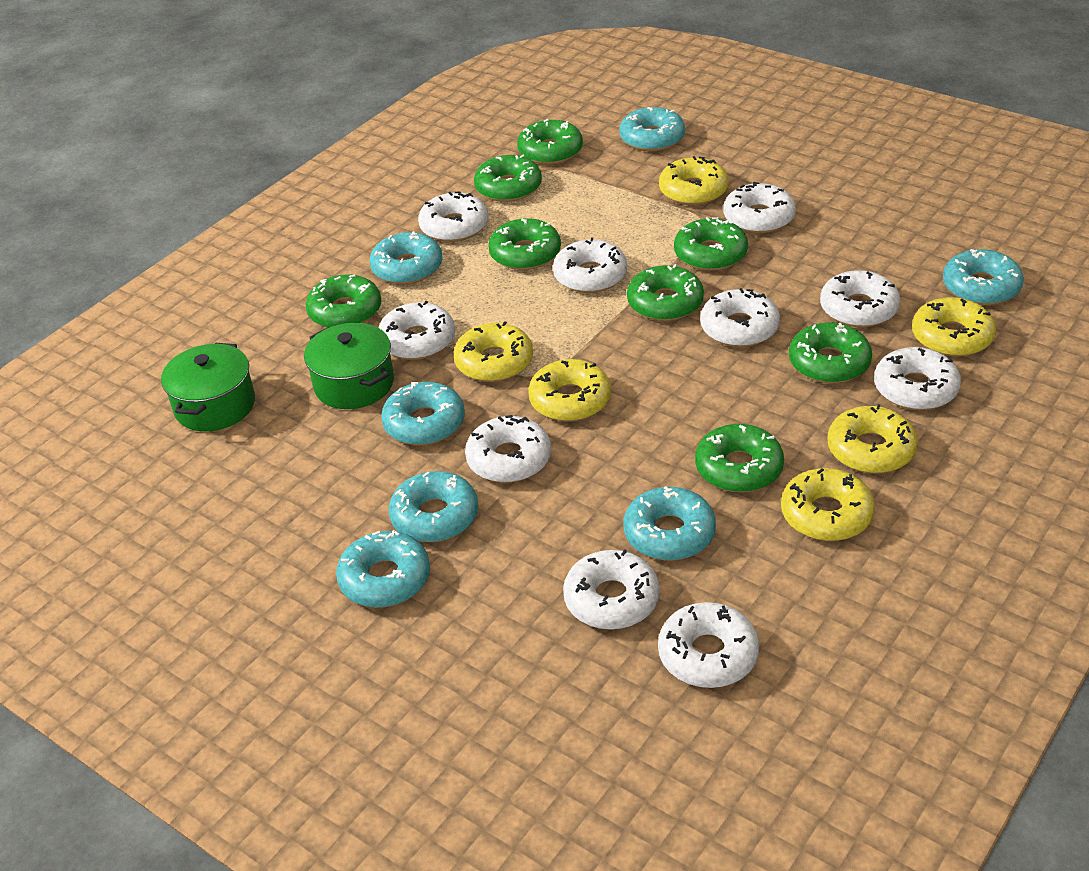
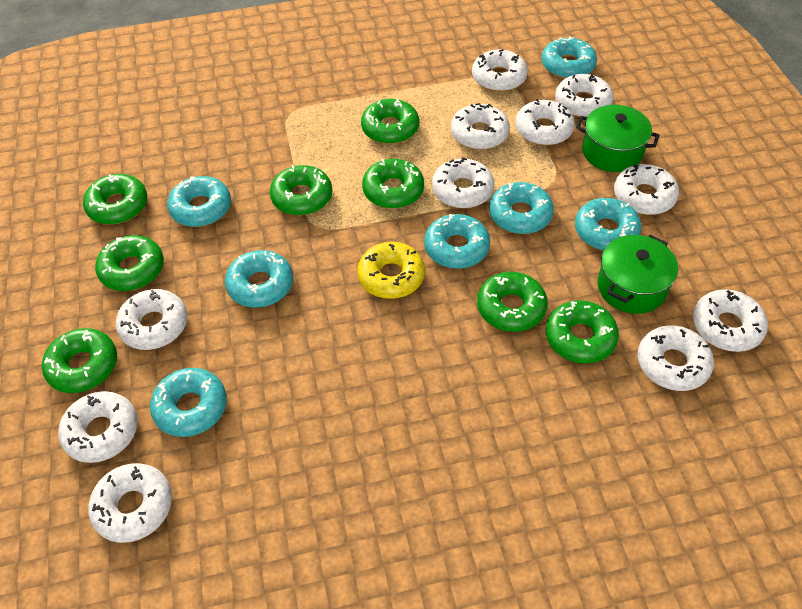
white donut: [378,301,455,360] [418,191,489,242] [465,415,551,483] [553,237,627,293] [563,549,660,630] [658,602,759,688] [700,288,780,347] [724,182,796,233] [820,270,900,327] [874,347,961,410] = 10 -> [58,391,138,463] [88,463,172,543] [116,289,187,350] [432,157,495,209] [451,103,510,150] [472,49,528,92] [515,99,575,146] [555,74,614,117] [614,164,679,215] [637,325,714,391] [693,289,768,352] = 11
yellow donut: [454,321,533,382] [528,359,611,422] [659,156,729,205] [781,468,875,541] [827,404,918,474] [912,297,996,357] = 6 -> [357,242,425,299] = 1

